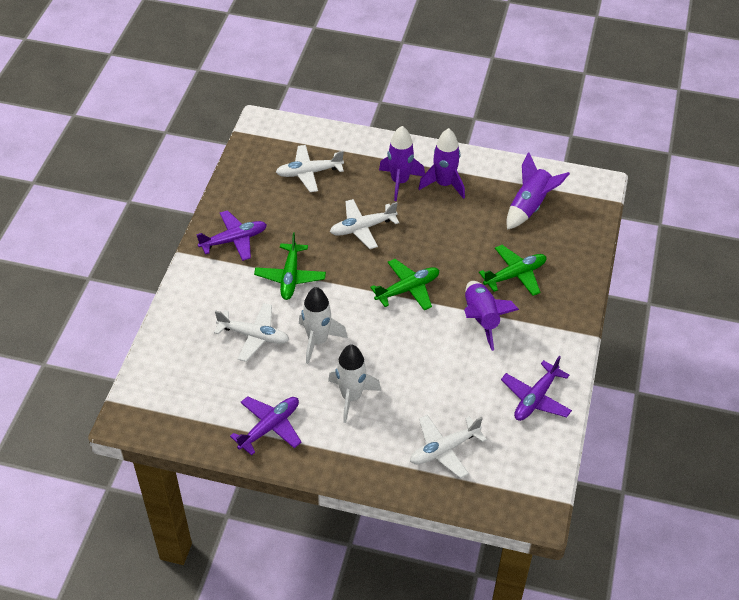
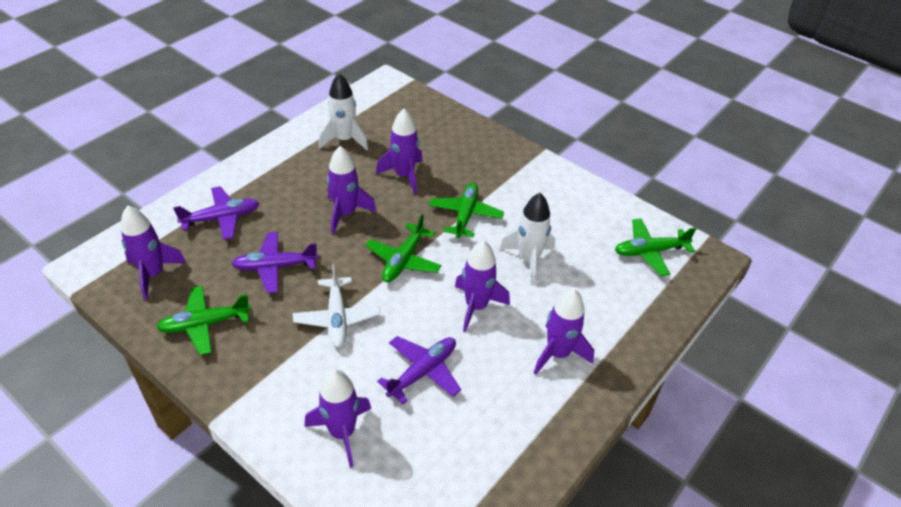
green plane: [254,233,326,300] [370,259,439,310] [479,245,547,296] = 3 -> [156,286,251,355] [365,214,441,282] [429,183,504,238] [615,219,696,276] = 4
purple rocket: [379,126,425,201] [418,128,465,199] [464,281,519,351] [506,152,570,230] = 4 -> [121,206,187,300] [305,369,371,468] [327,146,377,234] [376,109,423,194] [455,240,510,332] [534,289,594,375] = 6
white plane: [214,303,289,362] [276,145,344,192] [330,199,399,249] [410,415,487,478] = 4 -> [293,264,380,347] = 1

